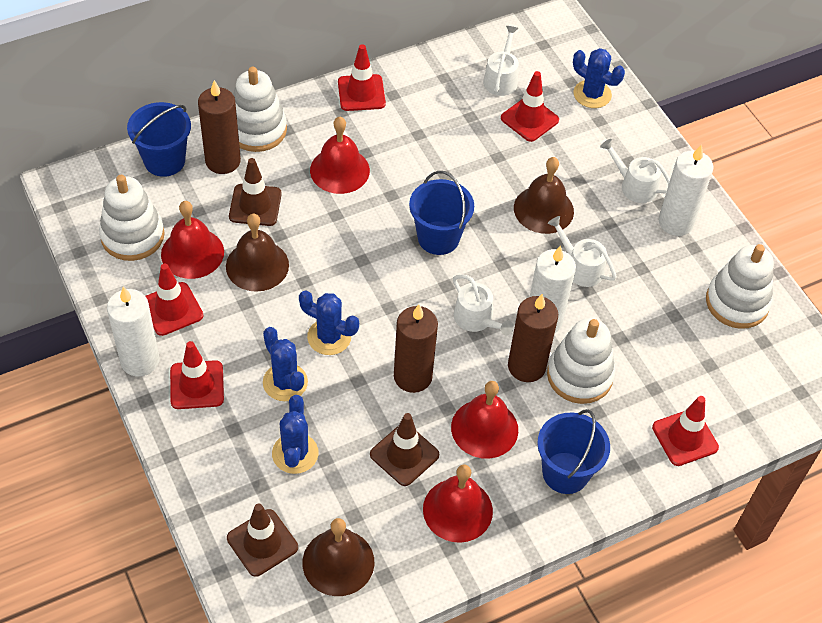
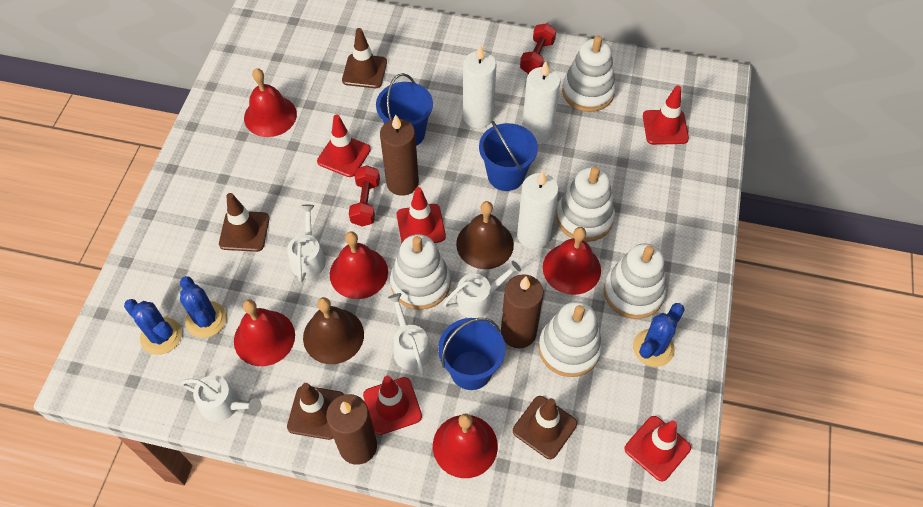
blue cactus: [263,327,308,401] [272,395,319,474] [299,291,359,355] [573,48,625,108] = 4 -> [124,299,182,355] [180,276,226,338] [633,303,685,367] = 3
brown bell: [226,214,289,292] [302,518,374,596] [514,157,574,234] = 3 -> [303,297,364,364] [456,201,514,269] = 2
brown traffic cone: [227,503,298,577] [229,158,282,226] [370,413,439,486] = 3 -> [219,193,270,252] [287,383,344,440] [342,28,387,88] [513,396,577,459] = 4
red bell: [161,201,224,279] [310,117,370,194] [423,465,493,543] [451,381,518,459] = 4 -> [234,299,295,366] [244,68,297,137] [330,231,388,299] [433,413,498,478] [543,227,601,295] = 5
red dumbbell: none = 0 -> [349,165,380,227] [520,23,556,74] = 2
white stacking toy: [99,175,165,261] [233,67,287,152] [547,318,615,404] [706,244,774,329] = 4 -> [390,234,451,310] [538,301,602,377] [556,167,615,242] [562,36,616,112] [604,243,666,319] = 5

